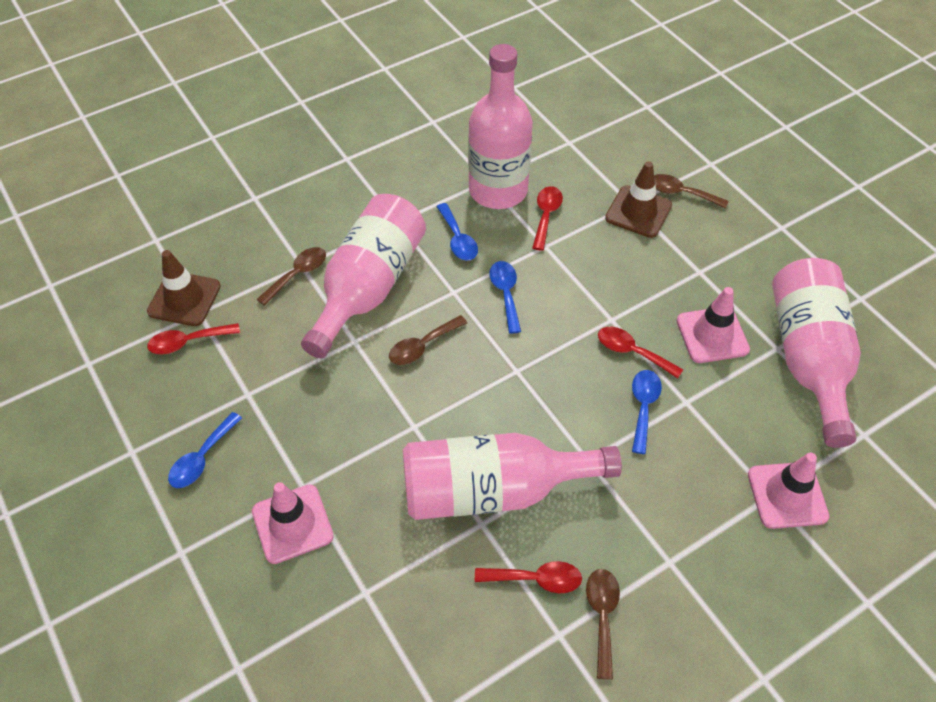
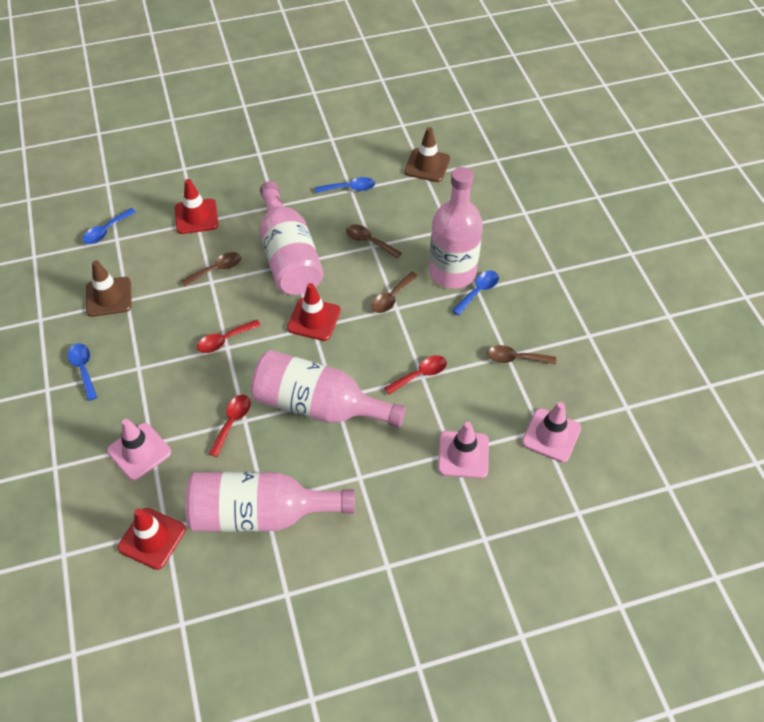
red spoon: [147,323,240,354] [475,561,582,593] [532,186,563,251] [598,327,683,378] = 4 -> [197,320,261,353] [208,395,251,457] [384,355,447,395] = 3
red traffic cone: none = 0 -> [118,508,186,570] [175,179,218,234] [287,283,341,341] = 3

